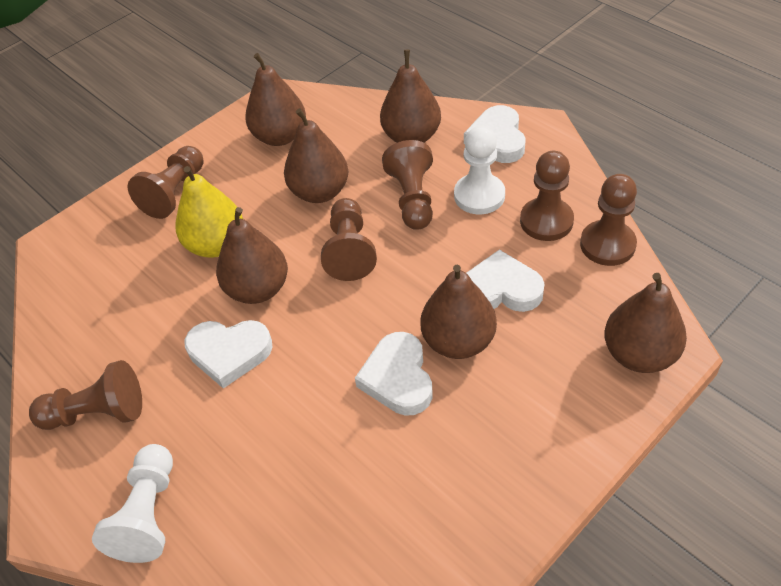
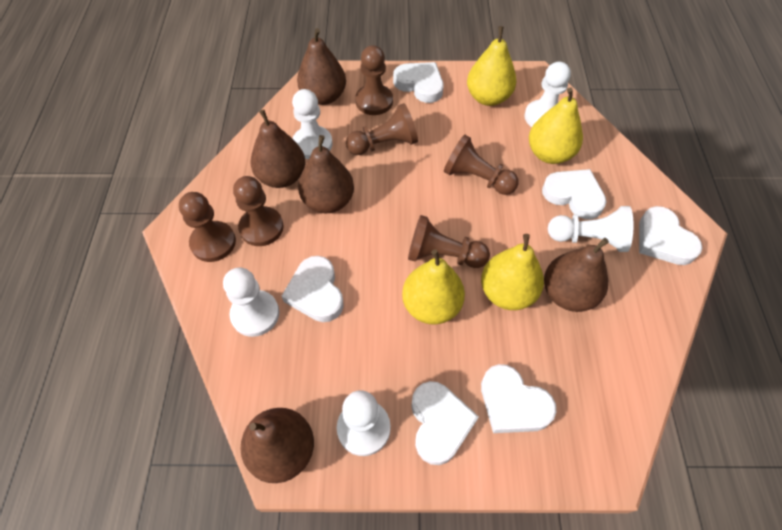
brown pear: [216,207,288,304] [245,53,306,146] [284,108,348,203] [380,50,441,143] [420,264,497,359] [604,273,687,373] = 6 -> [240,408,314,483] [251,109,305,188] [297,28,346,105] [298,135,354,213] [544,238,609,312] = 5
white heart: [185,320,273,388] [355,332,432,415] [464,105,526,163] [467,250,544,312] = 4 -> [282,256,344,322] [393,62,444,103] [411,381,479,465] [481,364,556,433] [542,169,607,219] [639,206,702,265] = 6
white pawn: [92,444,173,563] [454,126,505,214] = 2 -> [223,267,279,337] [292,89,332,159] [337,390,391,456] [524,62,571,127] [548,206,633,252] = 5
yellow pear: [176,166,243,258] = 1 -> [402,249,465,324] [467,26,516,106] [481,234,544,310] [529,87,583,164] = 4

